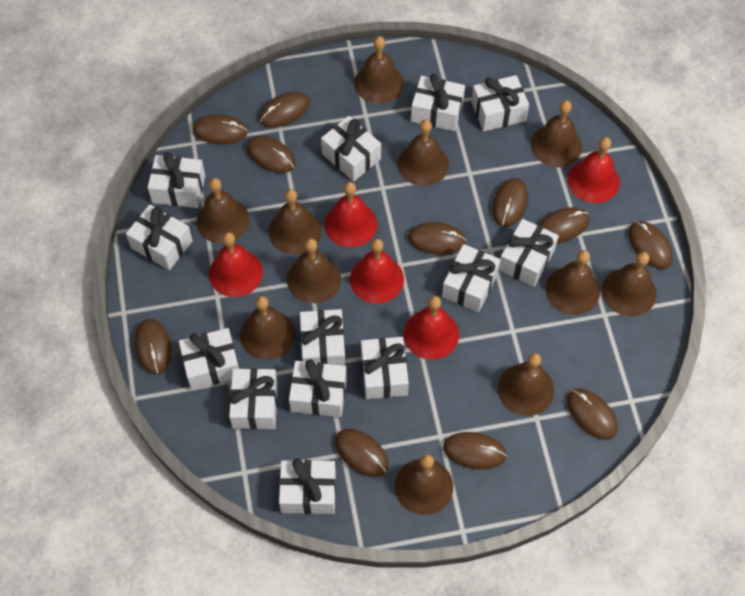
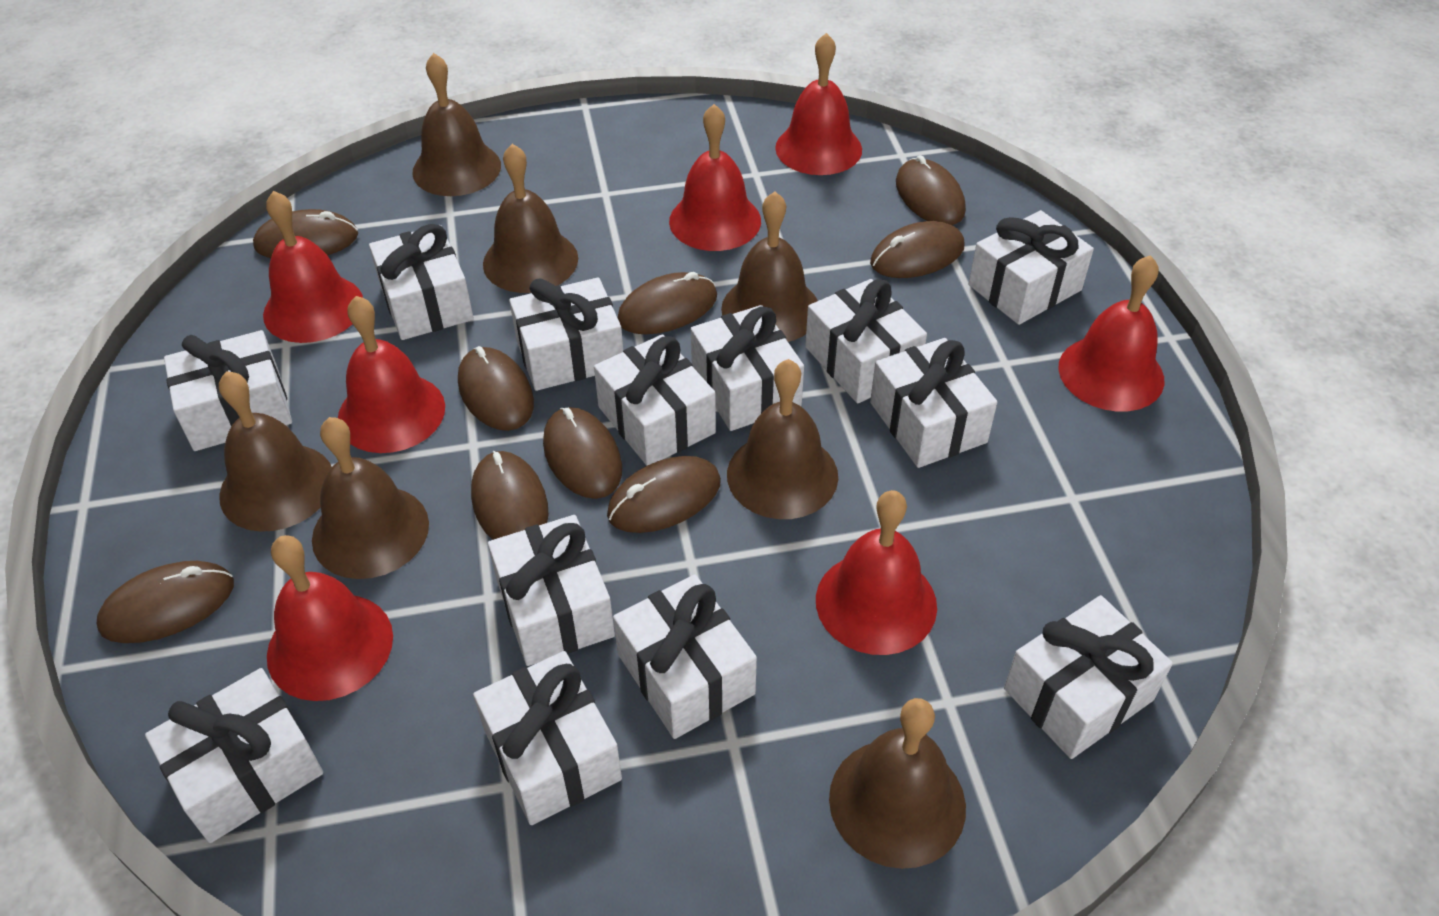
brown bell: [197,178,249,244] [240,296,295,360] [268,189,322,255] [287,238,341,303] [354,36,404,104] [395,454,453,515] [398,120,449,186] [498,353,554,416] [531,100,582,167] [545,250,600,315] [602,252,657,316] = 11 -> [219,371,332,532] [312,417,429,579] [412,53,501,196] [483,144,578,293] [721,192,818,342] [727,359,838,519] [829,698,966,869] = 7
brown mouse: [135,319,171,374] [192,114,248,144] [246,136,296,173] [259,92,310,127] [335,429,389,477] [408,222,467,254] [443,432,507,470] [492,178,528,227] [539,207,589,243] [567,388,618,440] [628,221,673,269] = 11 -> [97,561,234,643] [253,209,358,258] [458,346,534,431] [471,451,548,540] [543,407,622,499] [607,456,721,533] [618,272,717,334] [870,221,964,278] [896,155,966,225] = 9
red bell: [209,232,263,297] [325,182,377,247] [350,239,404,304] [404,296,459,360] [568,137,620,203] = 5 -> [263,191,363,343] [267,535,393,701] [338,296,445,453] [669,104,761,251] [775,33,862,175] [816,490,937,655] [1058,255,1164,412] = 7

